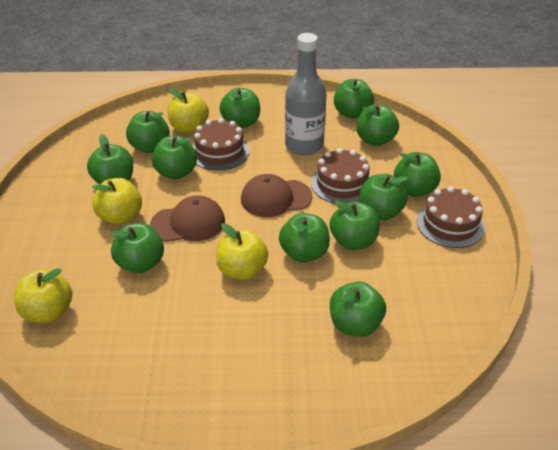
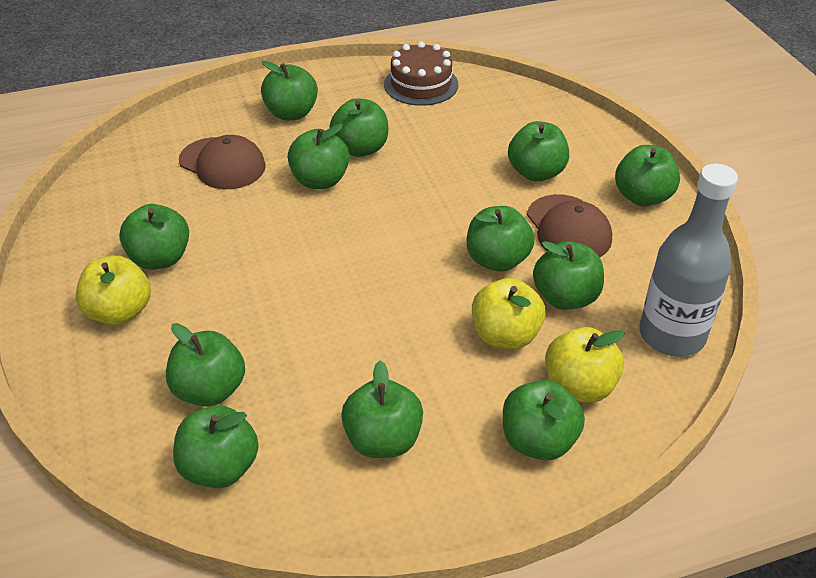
brown cake: [192,118,249,171] [311,148,371,203] [417,186,485,248] = 3 -> [384,41,458,106] = 1
yellow apple: [14,268,72,323] [92,178,142,225] [167,88,209,133] [216,223,268,280] = 4 -> [75,255,151,325] [472,278,546,349] [545,327,625,403] = 3

